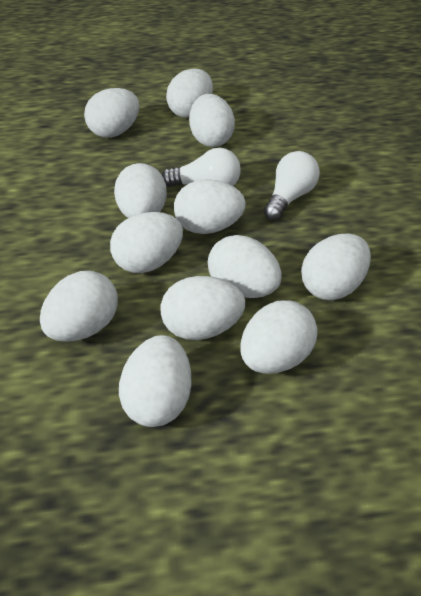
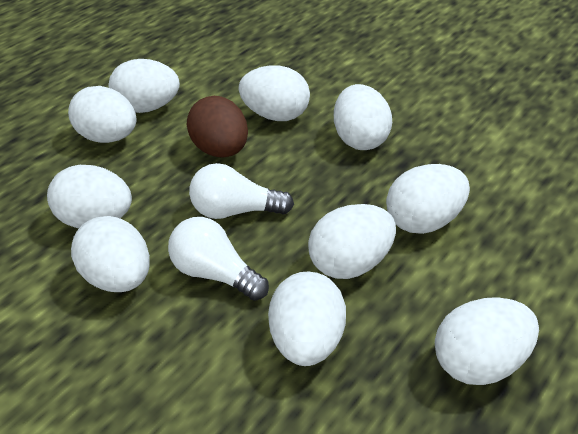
brown egg: none = 0 -> [187,96,248,158] = 1
white egg: [40,271,118,342] [84,88,139,138] [110,212,183,273] [114,163,167,218] [119,335,191,427] [160,276,245,340] [166,68,213,118] [174,179,246,234] [189,94,235,147] [208,235,282,298] [240,300,318,374] [301,233,371,300] = 12 -> [47,165,132,228] [68,86,137,143] [71,216,150,292] [108,59,180,113] [239,65,310,121] [268,272,346,366] [308,204,396,279] [334,84,392,150] [386,164,470,234] [435,297,539,385] = 10

